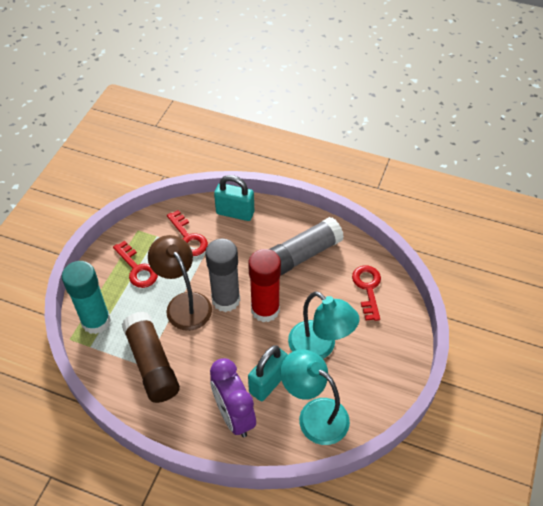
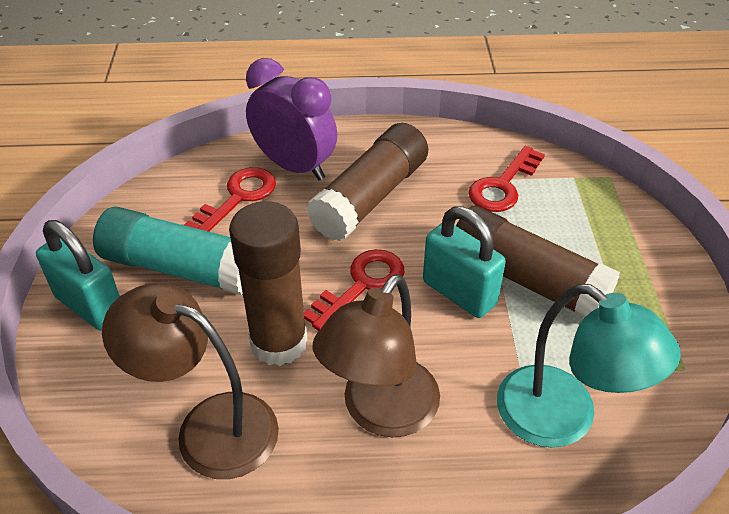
brown glue stick: [122,312,180,403] = 1 -> [229,201,308,366] [306,123,428,241] [456,206,620,318] = 3
brown lamp: [148,235,212,331] = 1 -> [102,283,279,479] [313,274,440,437] = 2
grey glue stick: [205,239,240,312] [269,217,344,275] = 2 -> none = 0
red glue stick: [248,249,281,322] = 1 -> none = 0
turquoise lamp: [280,349,350,445] [288,291,360,359] = 2 -> [497,284,681,448] = 1

